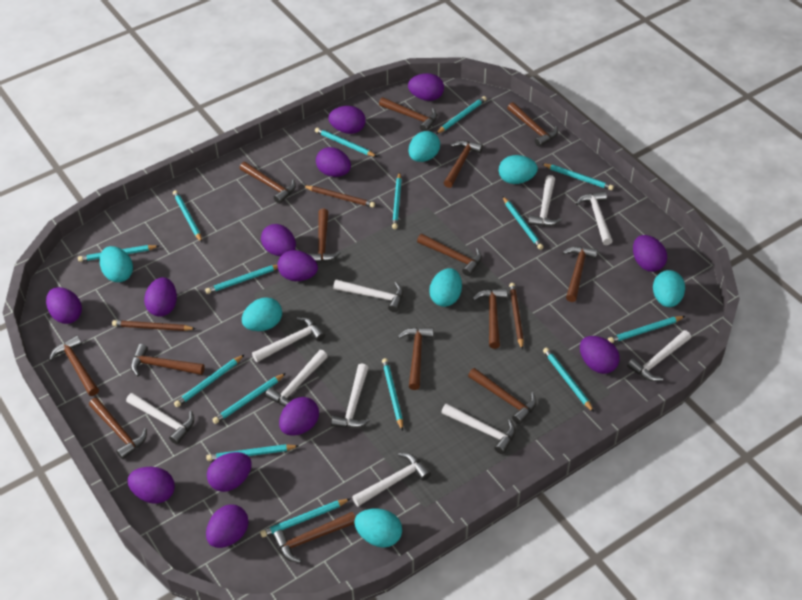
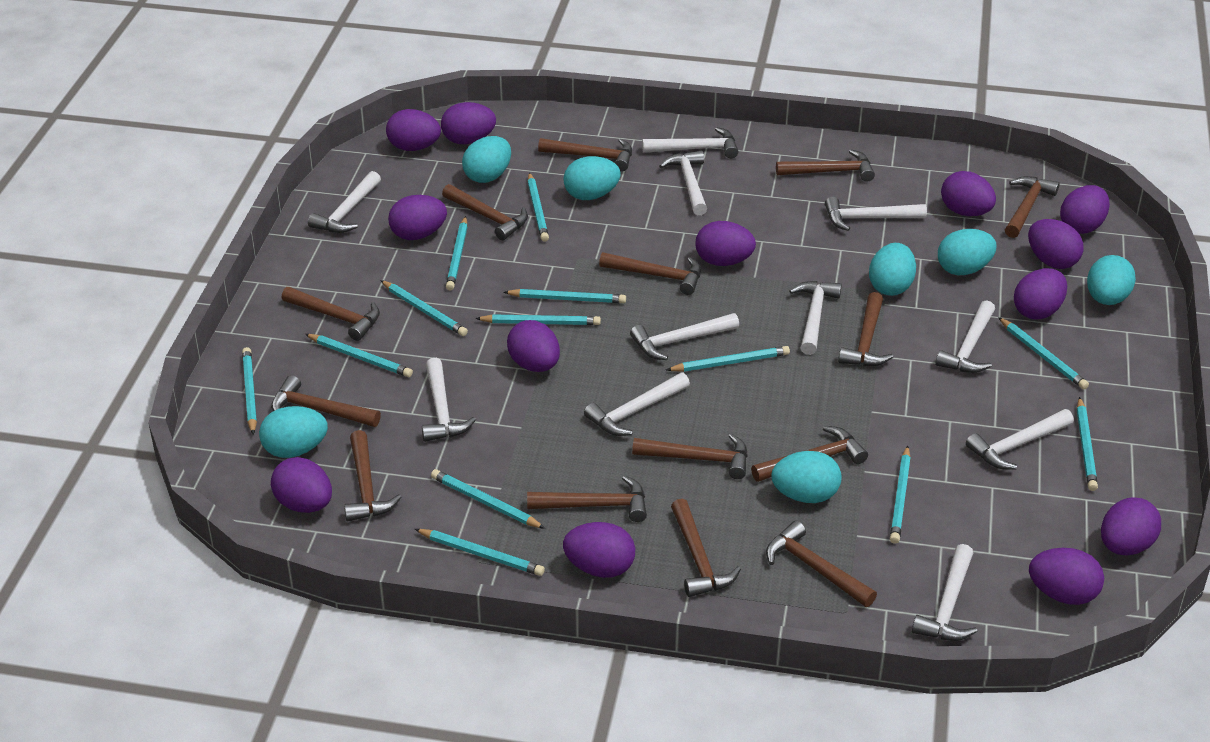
brown pencil: [112,320,196,331] [304,186,375,207] [509,283,524,349] = 3 -> none = 0
turquoise pencil: [78,245,159,262] [173,190,202,242] [174,354,245,407] [205,264,278,294] [206,444,299,461] [212,373,286,424] [260,499,350,538] [315,127,377,157] [382,358,403,431] [392,172,402,229] [436,96,486,134] [502,196,543,250] [542,163,614,190] [543,347,594,412] [608,316,685,343] = 15 -> [242,347,257,434] [305,334,413,377] [380,280,468,336] [415,529,545,576] [431,469,545,529] [446,216,468,290] [475,314,601,325] [504,289,626,303] [528,172,549,242] [666,346,790,372] [890,446,911,544] [998,317,1089,389] [1077,397,1098,491] = 13
white hammer: [126,393,194,445] [252,317,325,362] [265,350,328,406] [331,363,370,428] [333,279,403,312] [352,453,431,506] [441,403,515,454] [528,175,562,226] [576,191,613,245] [627,330,691,381] = 10 -> [308,171,381,233] [422,358,476,442] [584,373,690,436] [630,313,739,360] [642,127,738,158] [659,150,707,215] [789,281,842,355] [825,197,927,231] [912,544,978,641] [935,300,995,373] [966,409,1074,469] = 11

